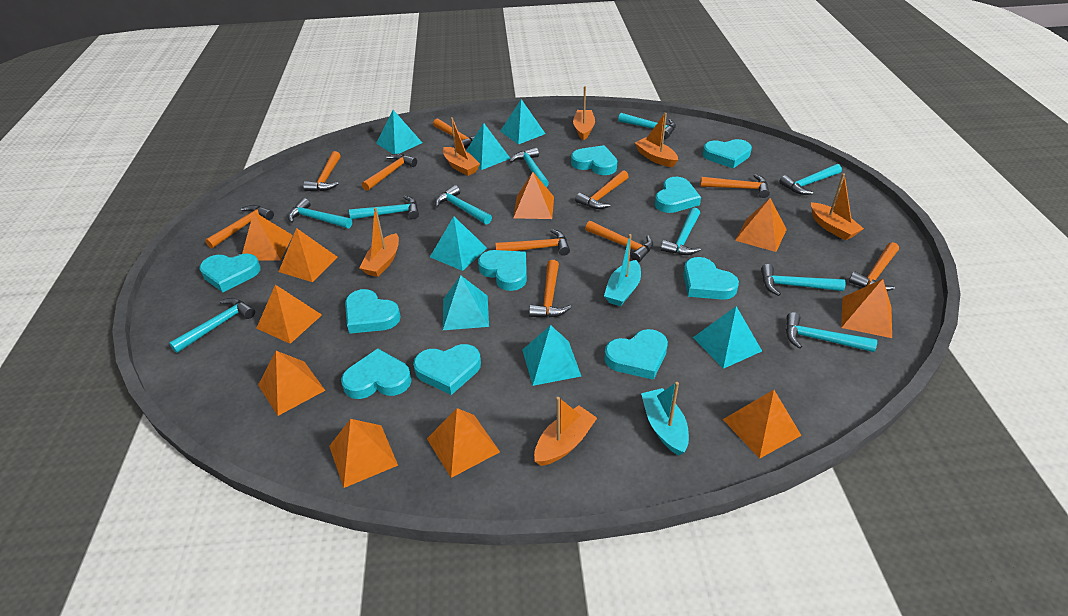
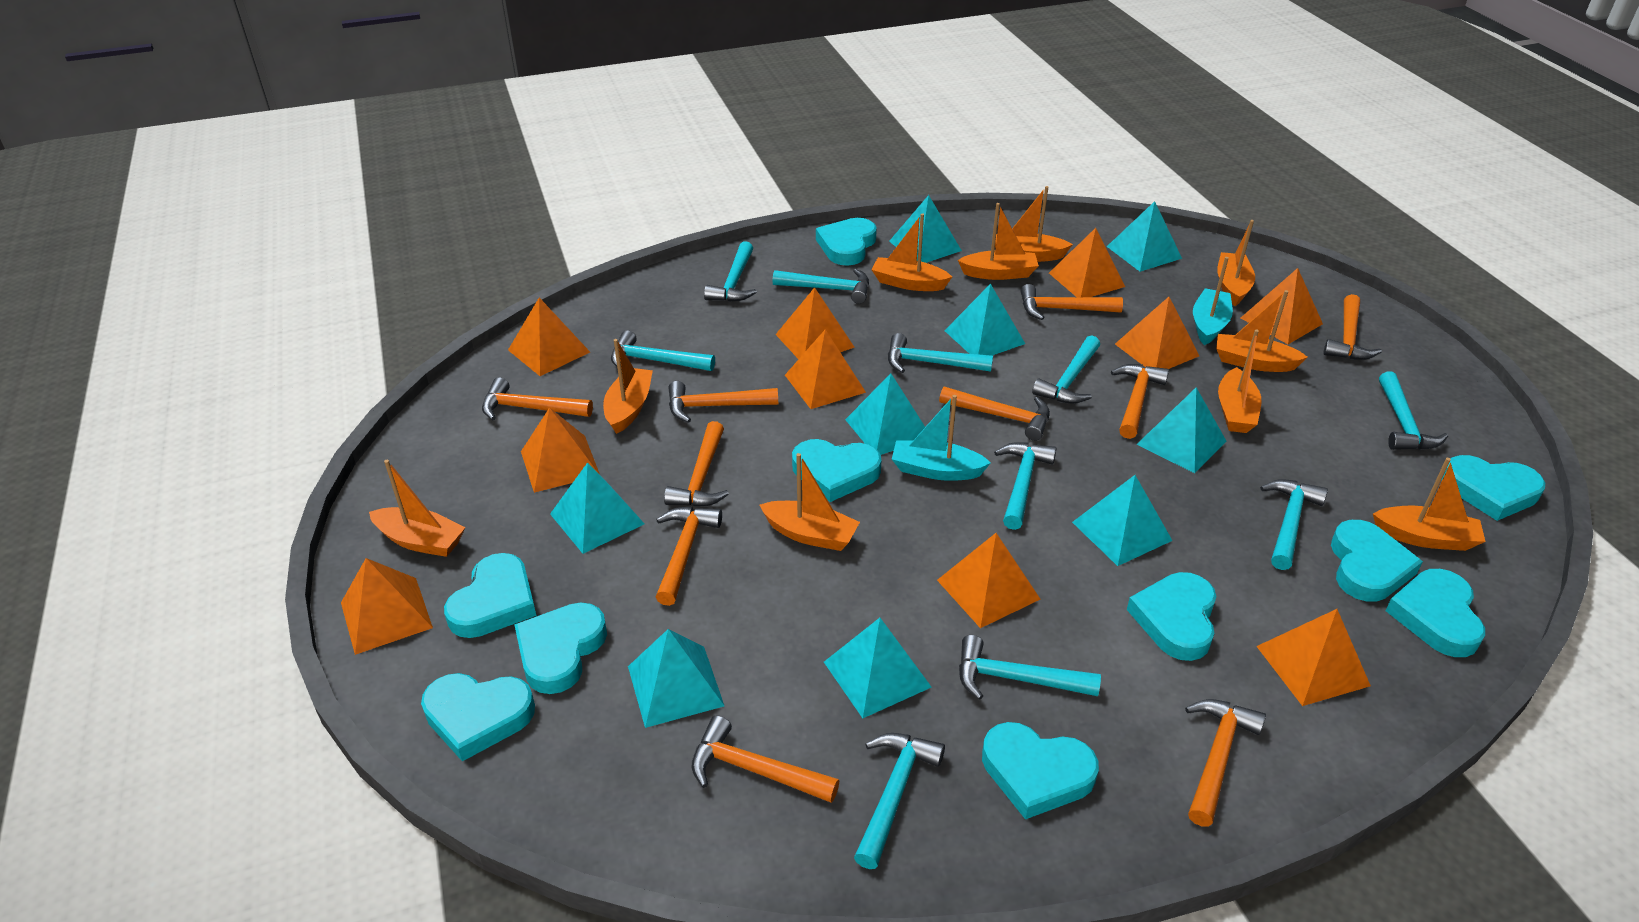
orange boat: [359,208,399,277] [443,117,480,176] [534,397,597,466] [573,86,595,141] [635,113,678,167] [811,173,864,241] = 6 -> [369,460,466,557] [603,339,653,434] [760,453,860,551] [871,214,952,291] [958,203,1039,280] [995,186,1073,262] [1216,290,1308,372] [1217,220,1255,306] [1218,330,1261,433] [1373,458,1486,551] = 10
turquoise pyramid: [376,110,422,154] [430,216,487,271] [443,275,489,330] [466,123,511,170] [500,99,545,144] [522,325,581,386] [693,306,762,369] = 7 -> [550,462,644,554] [628,629,724,728] [824,618,931,718] [845,373,925,455] [889,195,962,263] [944,284,1025,356] [1072,475,1172,566] [1107,201,1182,272] [1137,387,1227,473] = 9

